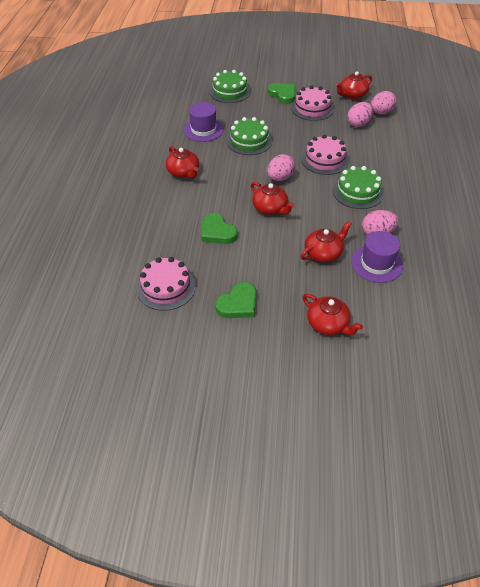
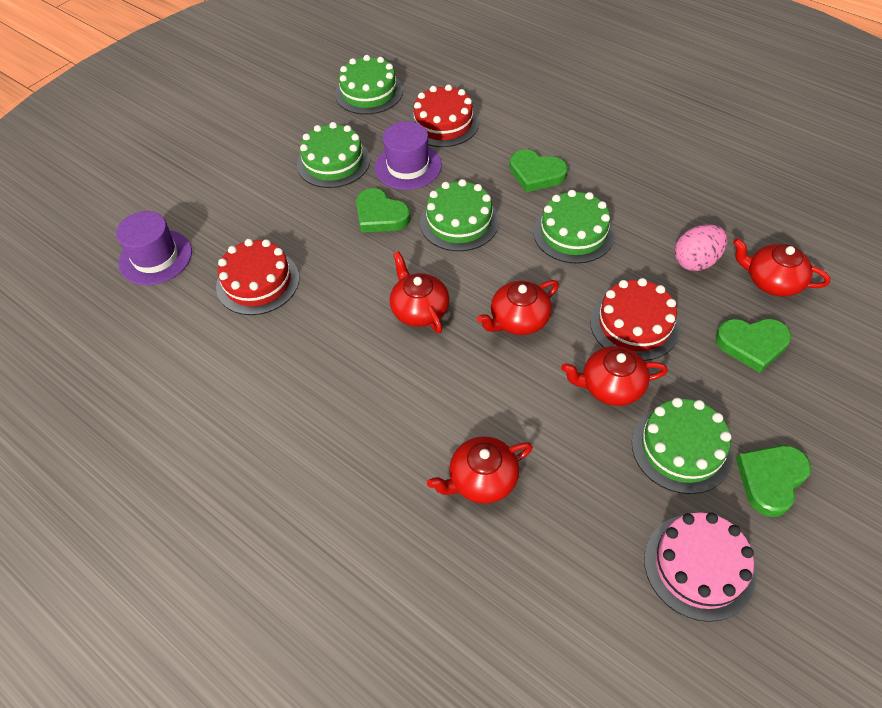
green cake: [209,70,251,103] [227,117,272,155] [333,166,384,209] = 3 -> [297,122,370,188] [335,55,403,114] [420,179,499,251] [533,190,615,264] [632,398,733,494] = 5
green heart: [201,213,237,244] [215,282,256,318] [268,83,295,104] = 3 -> [356,188,411,233] [510,150,568,192] [716,319,791,373] [736,445,811,517] = 4
pink cake: [137,257,196,311] [291,85,334,121] [301,135,349,175] = 3 -> [644,513,756,622] = 1
pink egg: [267,154,295,181] [347,102,373,127] [362,210,398,236] [371,91,397,114] = 4 -> [675,224,728,271] = 1
red cake: none = 0 -> [216,239,299,315] [409,84,479,147] [590,278,680,361] = 3

